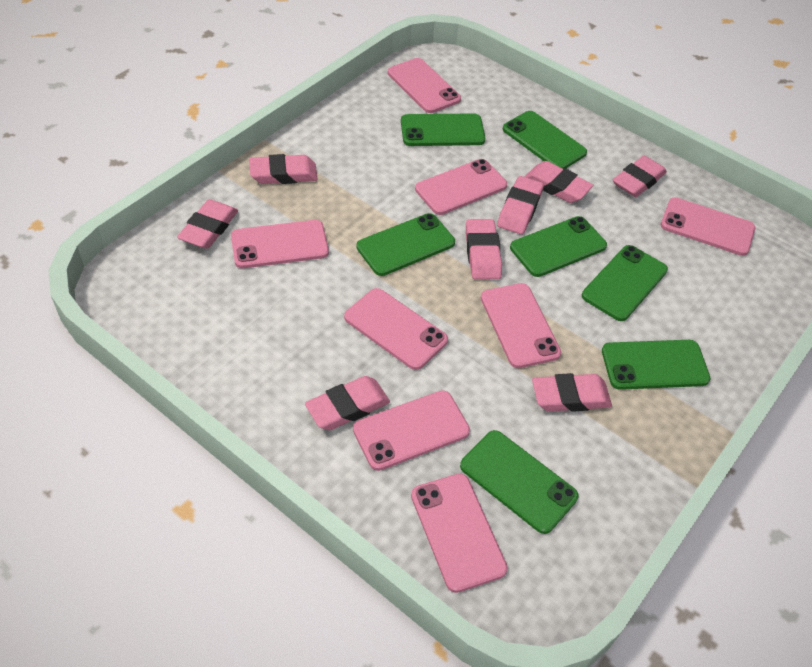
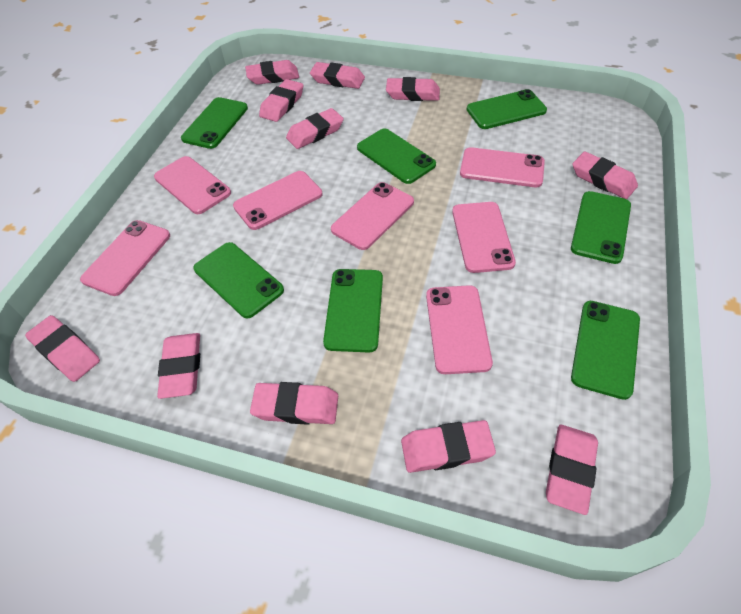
pink eraser: [177,199,238,249] [249,154,318,184] [305,376,390,430] [466,219,502,280] [497,176,544,234] [525,161,593,203] [532,373,612,412] [613,156,667,197] = 8 -> [25,315,100,382] [157,333,200,399] [245,60,299,85] [250,382,338,425] [259,79,303,122] [286,108,344,149] [310,62,365,89] [386,77,440,101] [401,420,496,473] [546,425,598,515] [572,152,638,199] = 11
pink phone: [231,220,329,268] [344,288,448,370] [353,390,470,471] [388,58,461,113] [411,474,508,593] [415,159,507,215] [481,283,561,368] [661,197,755,256] = 8 -> [80,220,170,296] [154,156,231,214] [233,171,322,230] [331,182,414,250] [426,285,493,374] [452,202,516,273] [460,147,545,187] = 7

